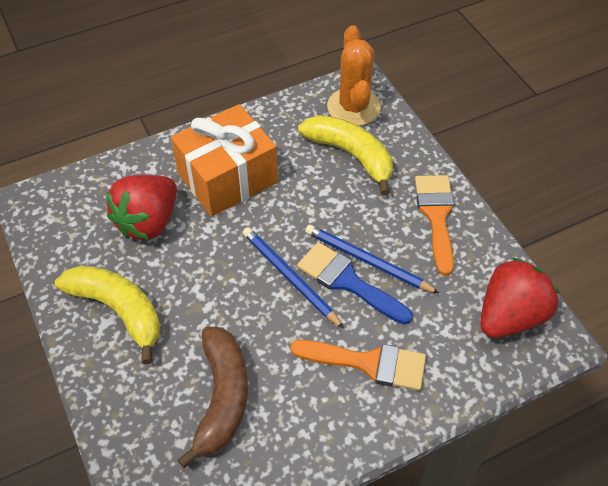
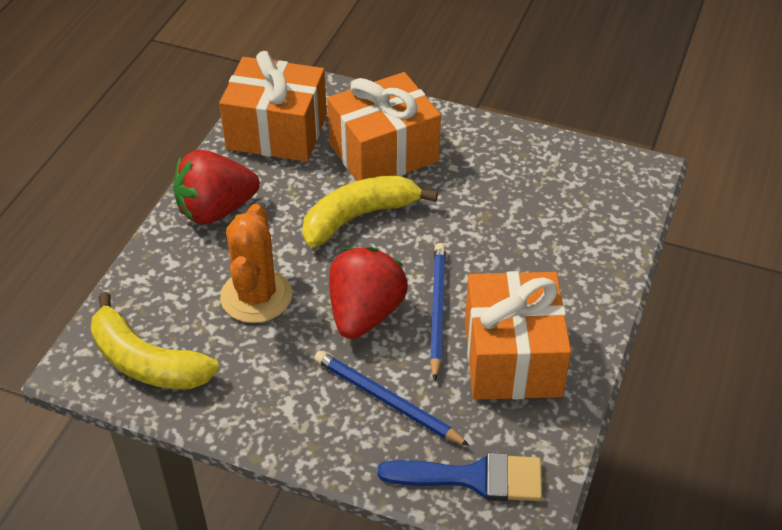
brown banana: [178,326,248,468] = 1 -> none = 0
orange brush: [290,340,426,391] [415,175,454,276] = 2 -> none = 0
orange gift: [171,104,278,217] = 1 -> [219,51,327,162] [327,72,441,181] [465,271,571,400] = 3

